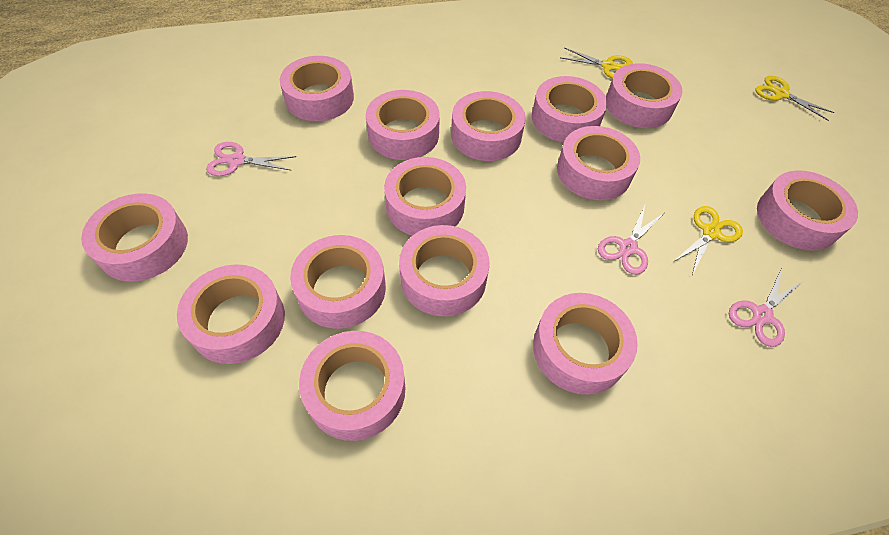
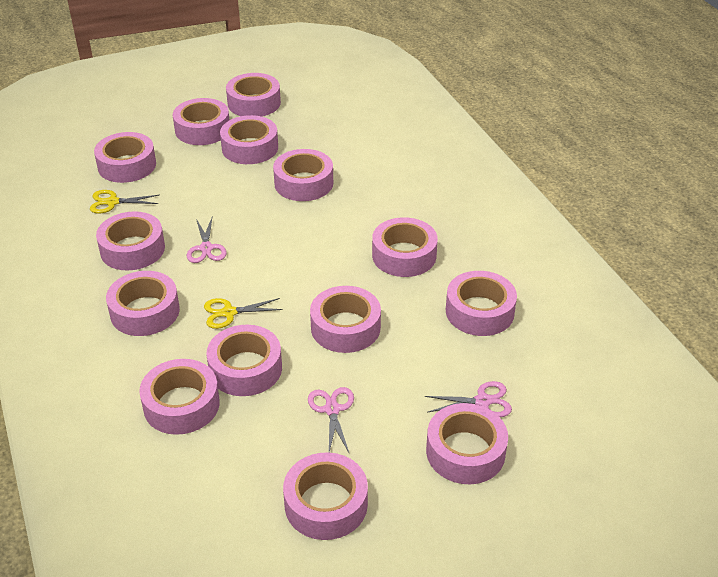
yellow scissors: [560,47,633,79] [673,206,743,275] [755,76,835,121] = 3 -> [90,190,159,213] [204,298,283,329] = 2

